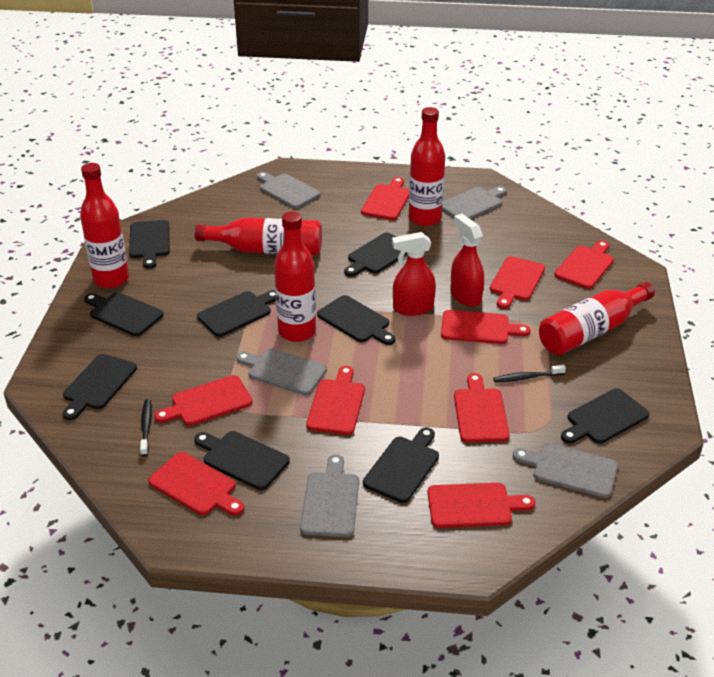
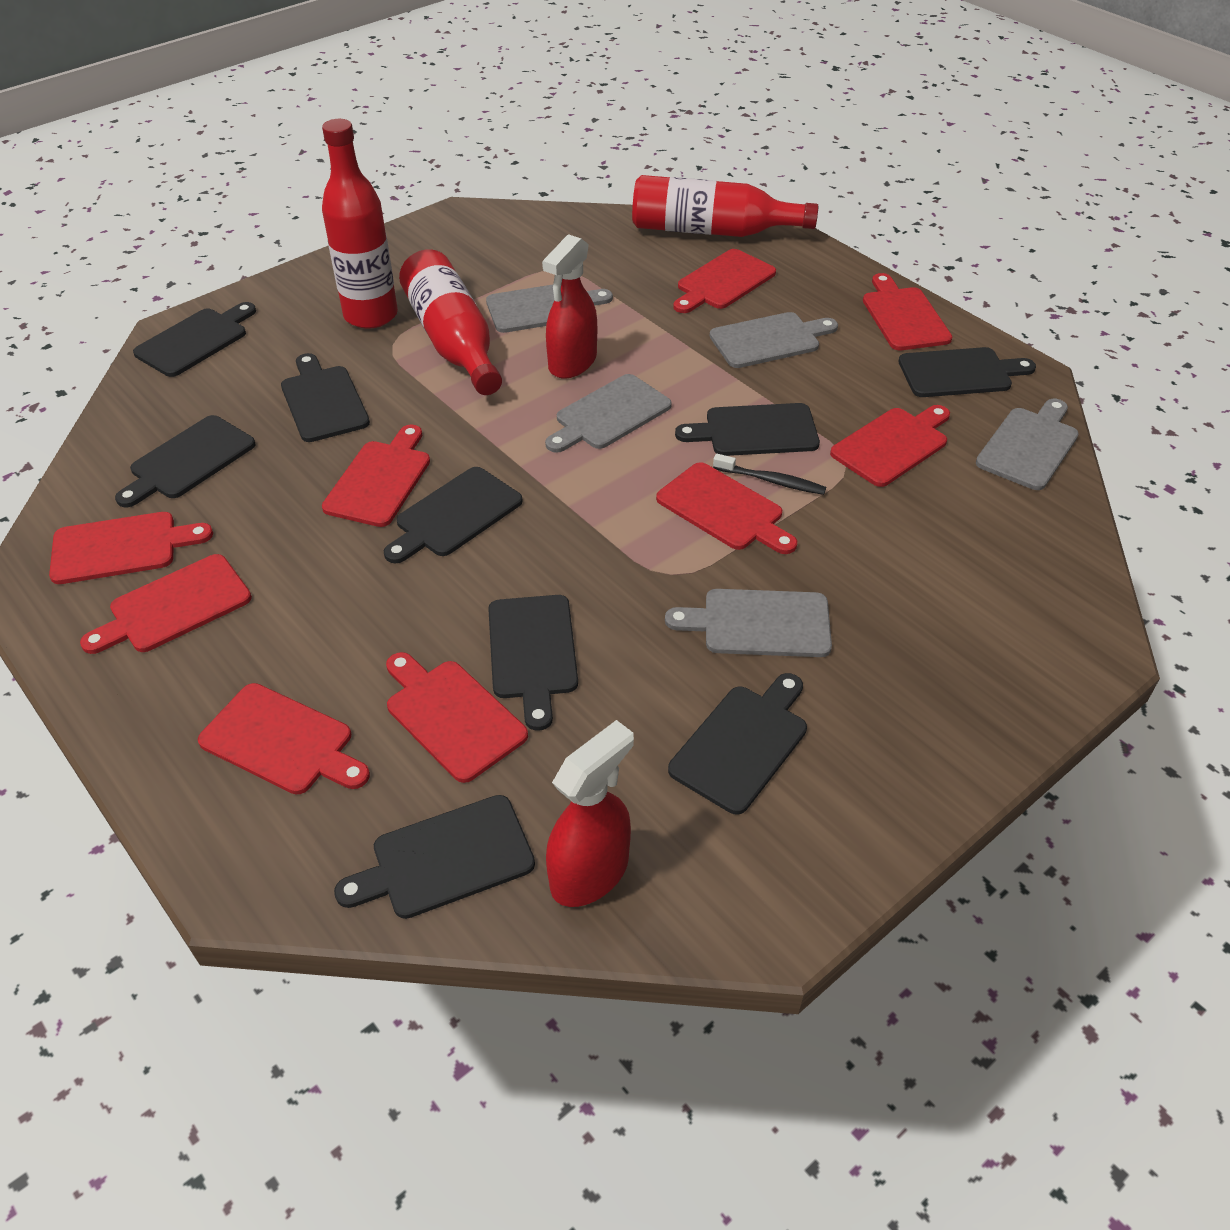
black toothbrush: [140,399,152,456] [493,365,566,383] = 2 -> [713,454,826,495] = 1
red bottle: [80,163,129,288] [195,217,322,256] [274,211,316,342] [409,107,445,226] [539,282,655,355] = 5 -> [322,119,398,329] [399,249,502,395] [632,175,818,237] = 3

